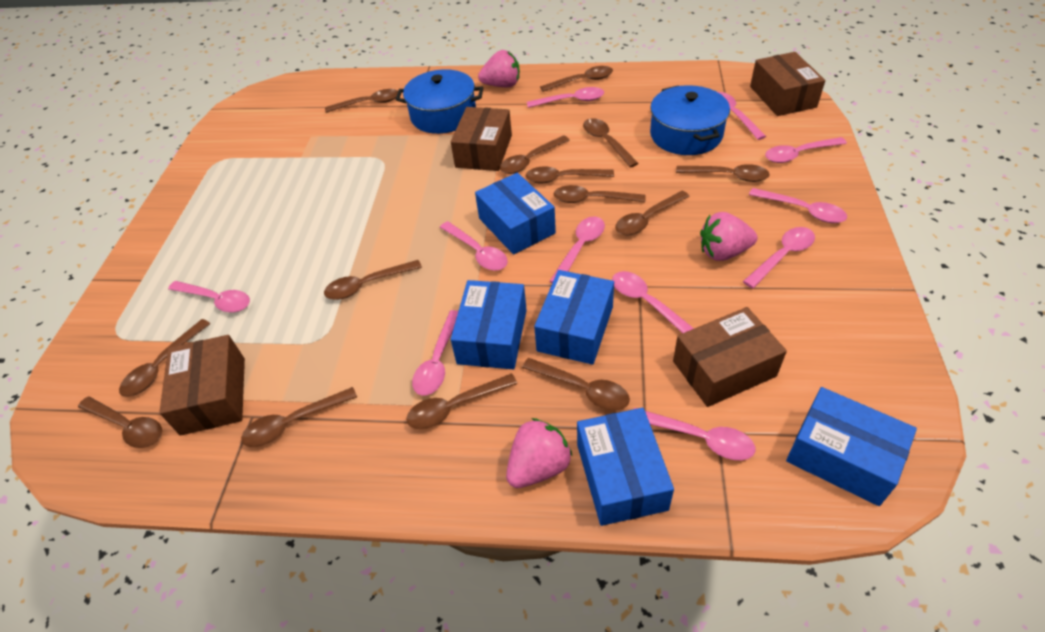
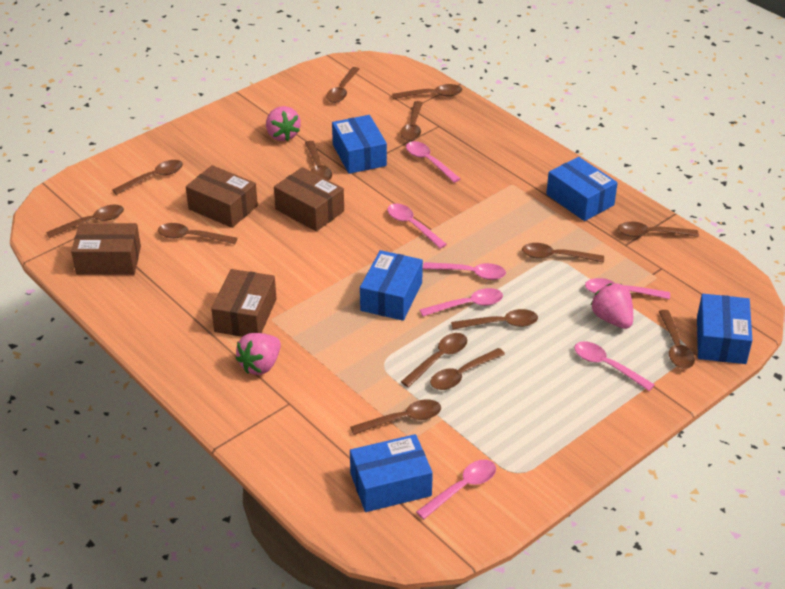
blue pot: [396,69,483,134] [650,85,730,155] = 2 -> none = 0
pink spoon: [168,281,250,312] [412,310,458,395] [440,221,508,271] [527,87,604,108] [549,217,605,283] [612,271,694,333] [634,408,755,460] [718,92,766,140] [743,227,815,289] [749,188,847,223] [765,137,847,163] = 11 -> [387,204,447,249] [406,141,460,183] [416,460,496,519] [420,288,503,316] [423,262,506,280] [574,341,655,391] [585,278,670,299] = 7

